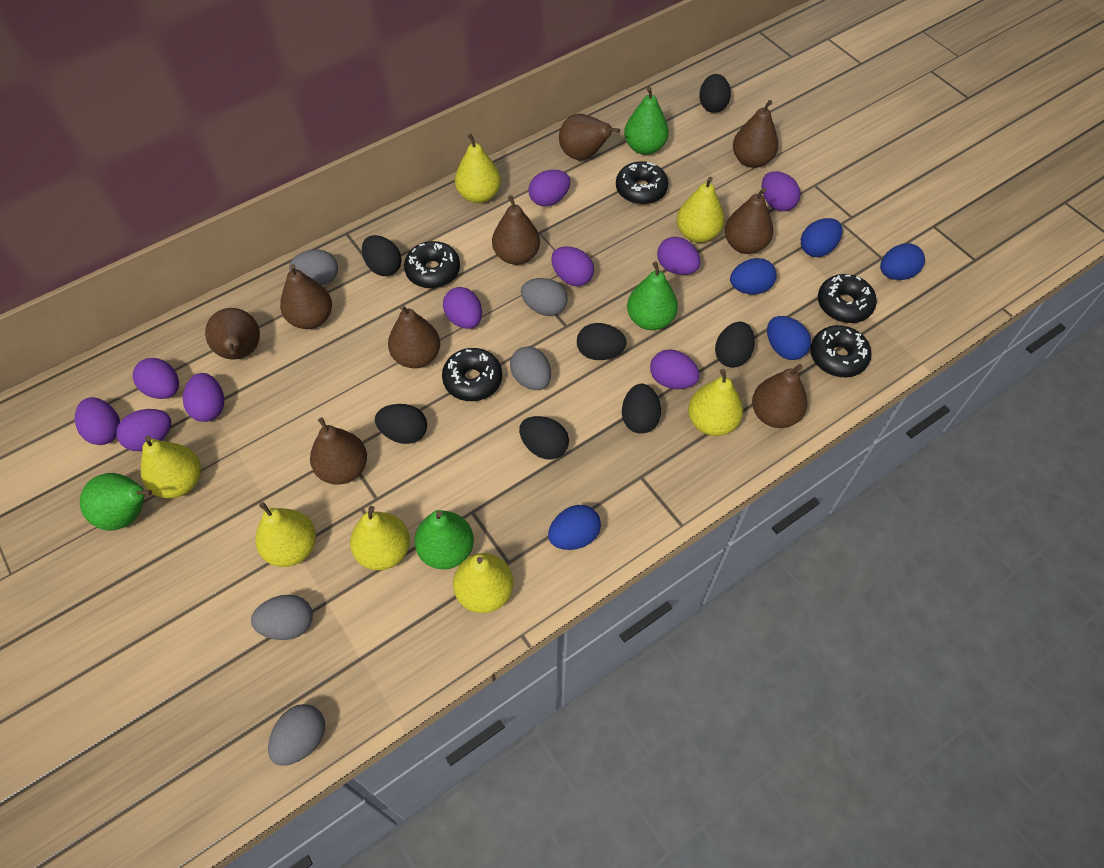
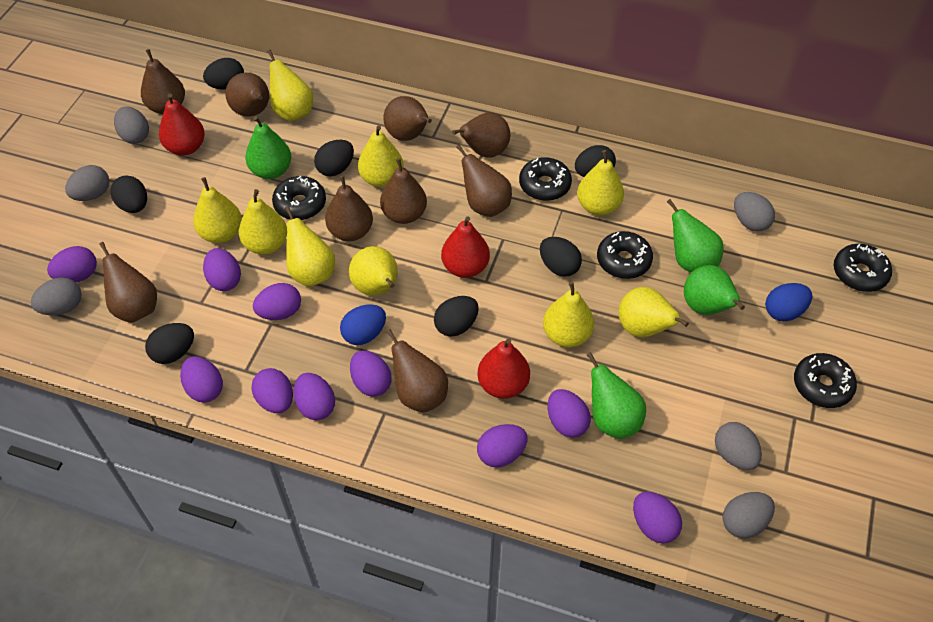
blue egg: [548,505,601,550] [730,258,777,295] [767,316,811,360] [801,218,842,257] [880,243,925,280] = 5 -> [340,304,386,345] [765,283,812,321] = 2
grey egg: [251,595,313,640] [268,704,325,766] [289,249,338,285] [510,346,551,390] [521,278,568,316] = 5 -> [31,277,82,315] [65,165,109,201] [114,106,149,144] [715,422,762,470] [723,492,775,539] [734,192,775,231] = 6
red pear: none = 0 -> [159,94,205,156] [441,217,490,278] [477,338,530,399] = 3
yellow pear: [141,436,201,498] [255,502,316,567] [350,506,410,570] [453,553,514,613] [455,134,501,203] [677,177,725,243] [688,369,743,436] = 7 -> [193,177,242,243] [239,189,287,255] [267,50,313,121] [285,206,335,287] [349,246,398,296] [358,125,403,187] [543,282,594,347] [577,150,624,215] [619,287,689,337] = 9

